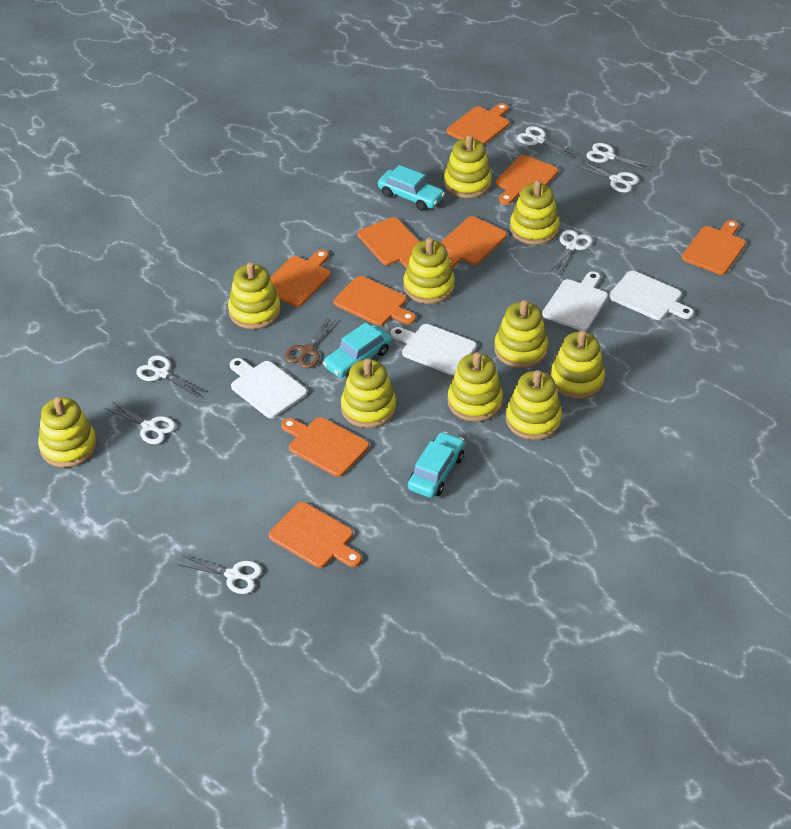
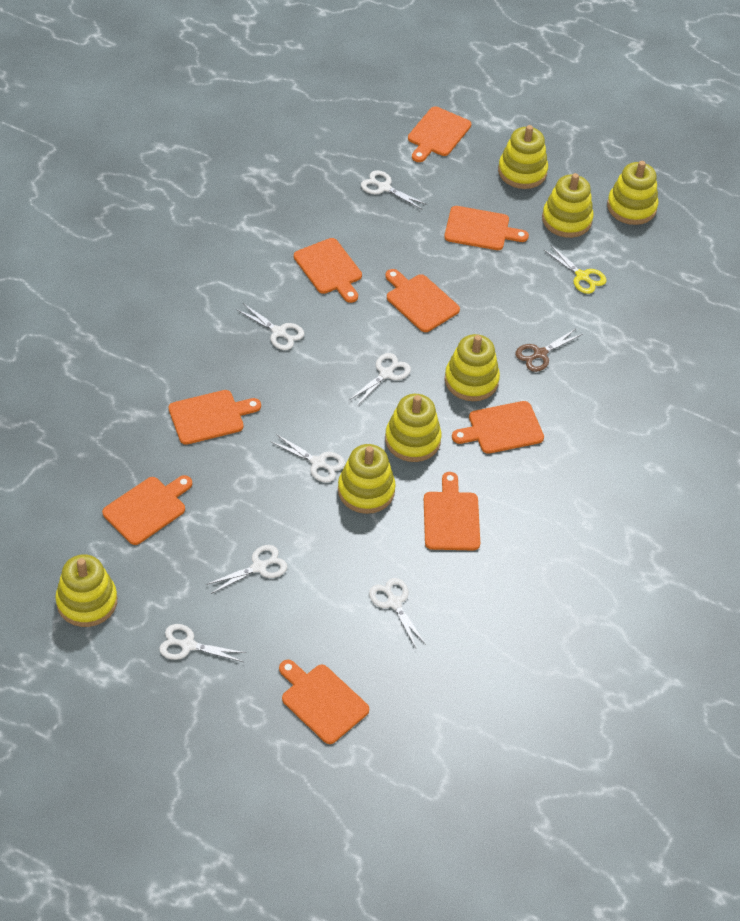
turquoise car: [323,322,392,378] [378,165,445,211] [408,432,465,498] = 3 -> none = 0
white cutting board: [230,358,307,418] [390,324,477,375] [542,271,608,331] [609,271,694,320] = 4 -> none = 0
yellow scissors: none = 0 -> [544,245,606,294] = 1
yellow stacking toy: [38,397,97,468] [228,262,281,329] [341,358,396,428] [403,237,455,304] [444,135,492,198] [448,352,503,422] [494,300,548,368] [506,370,562,440] [510,180,560,245] [550,330,605,399] = 10 -> [55,554,117,627] [338,444,396,514] [385,394,442,462] [445,334,500,401] [498,125,548,189] [542,173,594,238] [607,161,658,225] = 7

